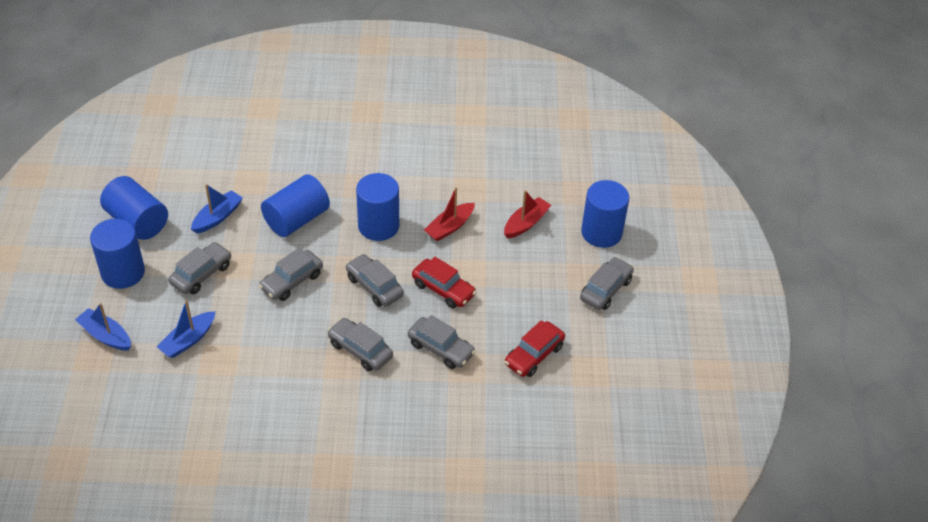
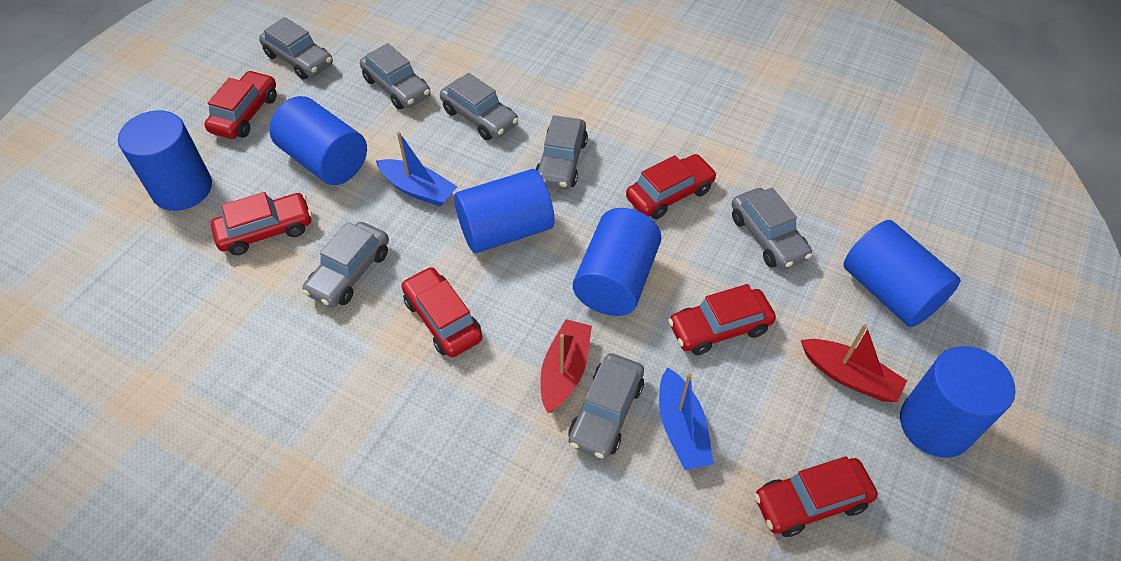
blue boat: [75,303,131,351] [157,300,215,358] [191,184,243,233] = 3 -> [376,132,457,207] [659,367,714,470] = 2
blue cylinder: [90,219,145,289] [100,176,168,240] [261,174,330,237] [356,173,399,241] [581,180,629,248] = 5 -> [118,110,212,211] [269,96,367,185] [454,169,554,253] [573,208,662,316] [843,220,961,327] [900,346,1015,457] = 6
grey car: [169,242,231,294] [258,248,323,301] [327,318,393,371] [346,254,404,307] [408,315,476,369] [580,257,634,310] = 6 -> [259,17,333,80] [302,222,389,307] [360,43,431,110] [440,73,519,140] [535,115,588,190] [568,353,644,459] [732,188,813,270] = 7
red car: [412,257,477,309] [504,320,565,377] = 2 -> [204,70,277,139] [211,192,312,255] [402,267,482,357] [626,154,717,219] [668,284,776,355] [754,456,878,537] = 6

